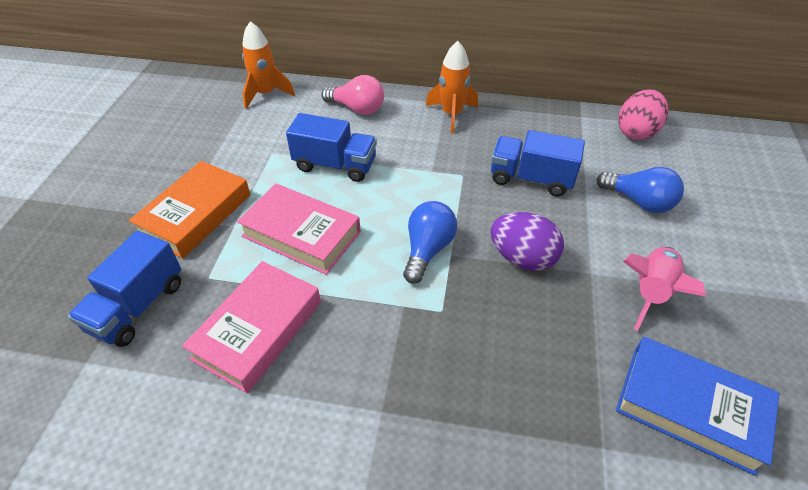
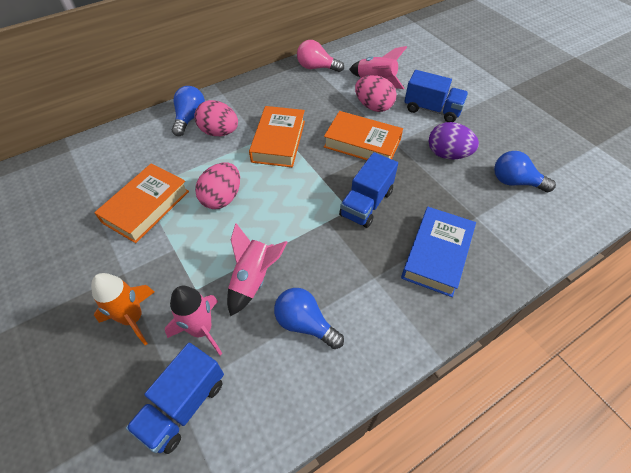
blue light bulb: [403,201,457,284] [597,167,684,213] = 2 -> [172,86,205,136] [274,288,344,349] [494,151,556,192] = 3
orange book: [129,161,250,259] = 1 -> [94,163,189,243] [249,106,305,167] [324,111,403,160] = 3
orange rocket: [242,21,295,109] [426,41,478,134] = 2 -> [91,273,154,345] = 1
pink book: [182,261,321,393] [237,183,361,275] = 2 -> none = 0
pink egg: [618,89,668,140] = 1 -> [194,100,238,136] [195,163,240,209] [355,75,396,112] = 3
pink rocket: [623,247,706,331] = 1 -> [165,286,222,355] [227,223,288,316] [349,46,407,89] = 3

